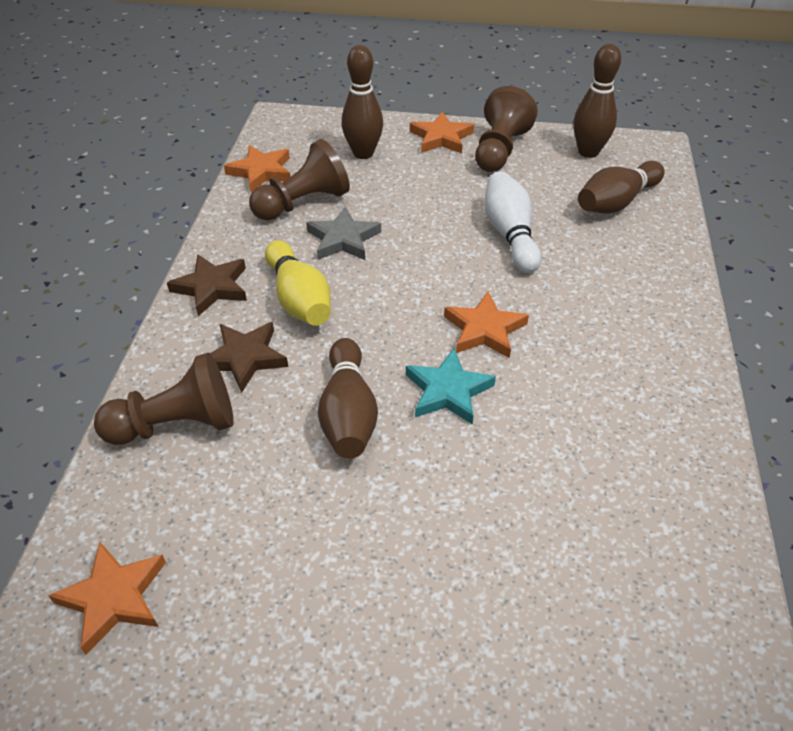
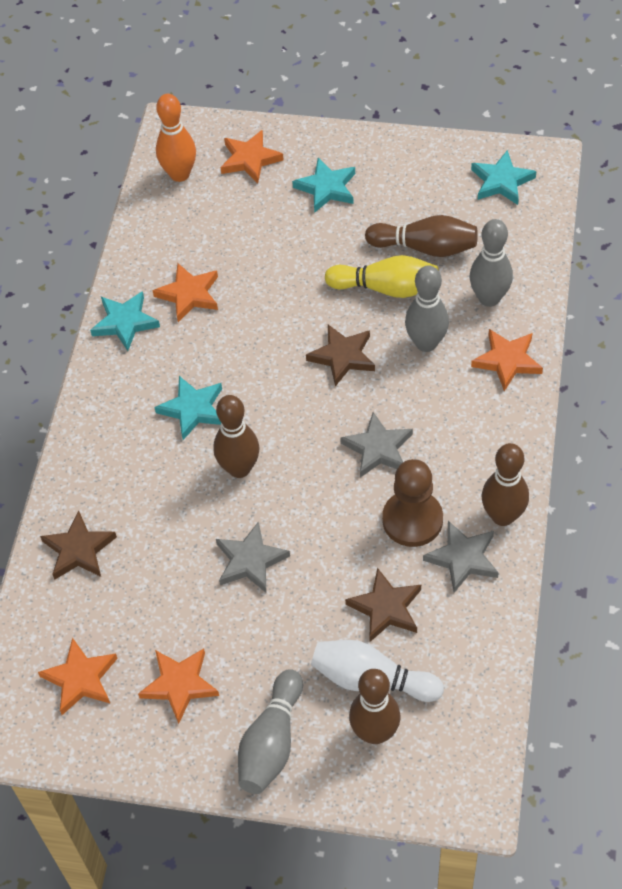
brown pawn: [94,353,234,445] [249,139,350,220] [475,86,538,172] = 3 -> [382,459,443,547] = 1
brown star: [167,254,247,316] [210,322,288,393] = 2 -> [40,511,117,580] [306,325,375,386] [345,568,421,642] = 3
grey bowling pin: none = 0 -> [238,669,303,794] [405,265,449,352] [470,219,513,307] = 3
grey star: [306,207,381,260] = 1 -> [216,521,290,593] [340,412,413,478] [423,521,499,593] = 3
orange bowling pin: none = 0 -> [156,94,196,182] = 1
orange star: [48,542,166,655] [224,145,291,192] [410,112,474,153] [444,292,529,358] = 4 -> [38,637,118,715] [138,648,219,724] [152,263,218,322] [220,130,284,184] [471,329,543,391] = 5
turquoise star: [406,348,496,425] = 1 -> [90,291,160,351] [155,376,222,440] [292,158,355,213] [471,150,537,205] = 4

